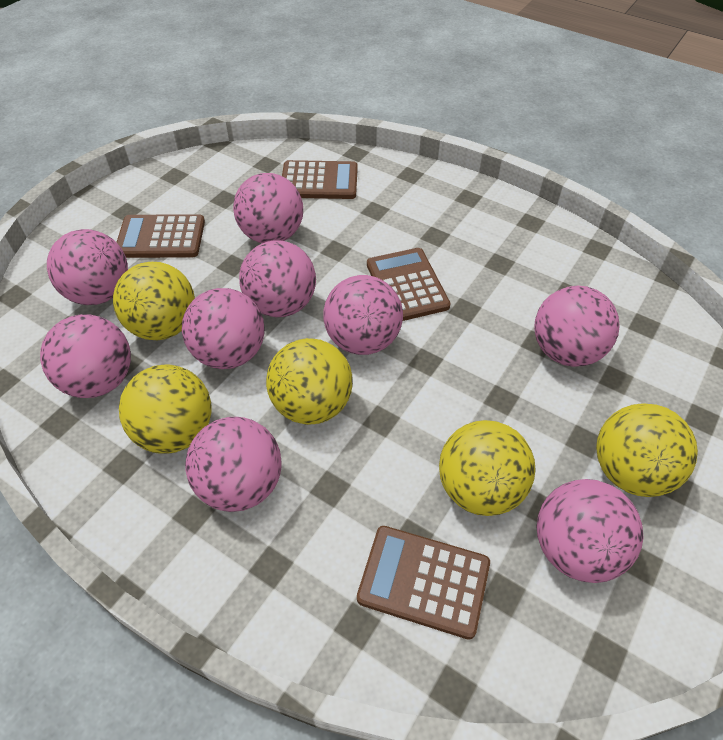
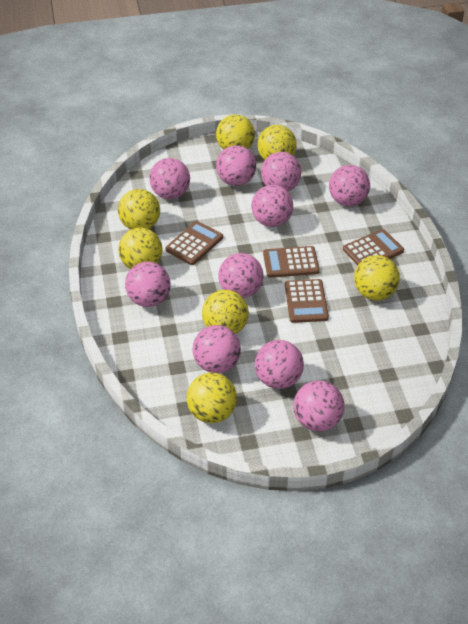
pink ball: [40,314,131,398] [47,229,128,305] [182,288,265,369] [185,417,282,512] [233,173,303,243] [239,240,316,317] [323,275,403,355] [534,286,620,367] [536,479,643,583] = 9 -> [125,262,171,307] [149,158,190,199] [193,325,241,373] [216,145,256,186] [218,253,263,298] [251,185,293,227] [255,340,304,389] [261,152,301,191] [293,381,345,432] [329,165,370,206] = 10
yellow ball: [113,262,195,340] [119,364,212,454] [266,338,353,425] [439,420,536,516] [596,403,698,497] = 5 -> [118,189,160,230] [118,228,162,269] [187,373,237,423] [202,290,249,334] [216,115,255,150] [257,125,297,160] [354,255,400,300] = 7

